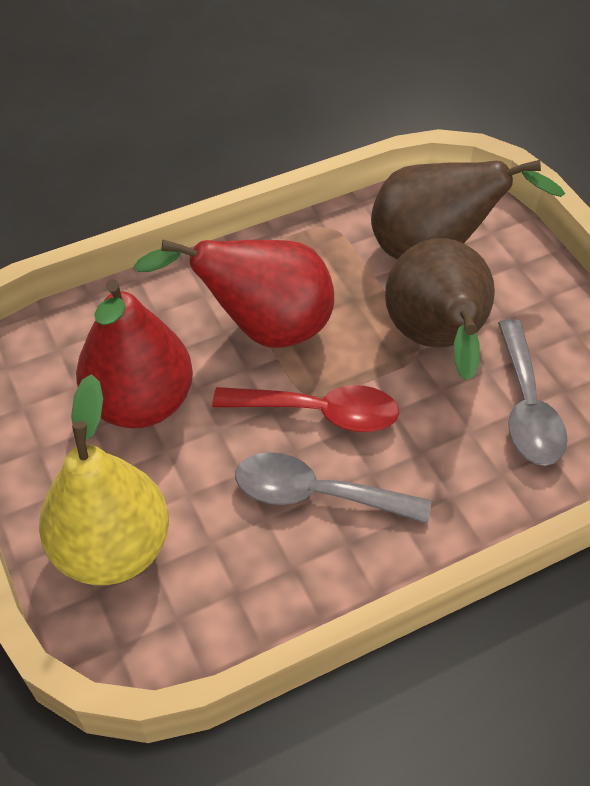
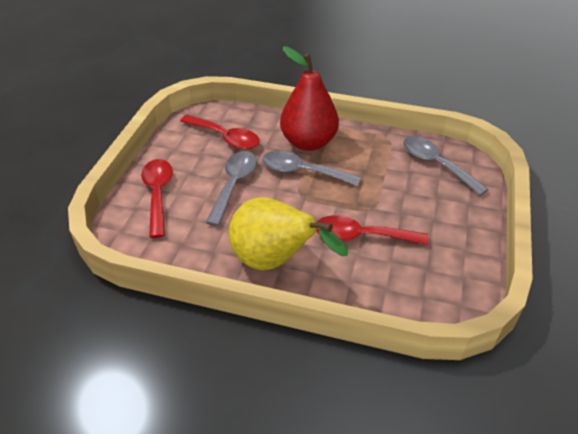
brown pear: [371,160,565,260] [385,238,495,381] = 2 -> none = 0
grey spoon: [235,452,431,523] [498,319,568,466] = 2 -> [206,151,257,226] [262,151,361,186] [403,136,488,196] = 3
red pear: [76,279,193,428] [133,240,334,348] = 2 -> [280,47,339,151] = 1
red spoon: [212,385,399,432] = 1 -> [141,159,173,238] [180,115,260,150] [316,215,429,245] = 3

